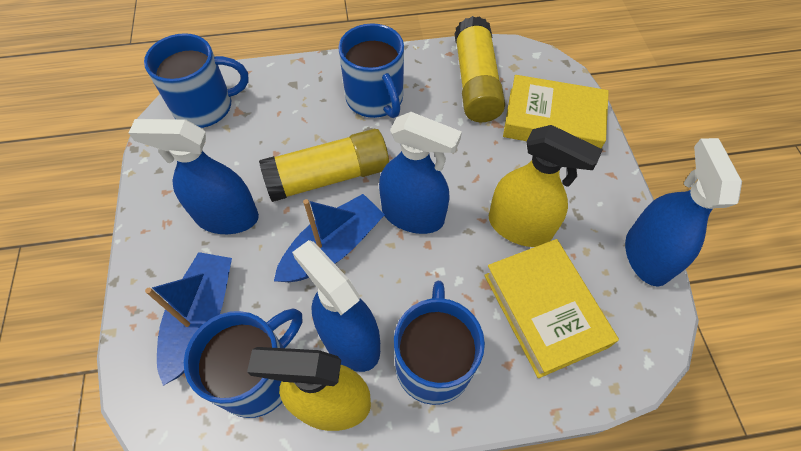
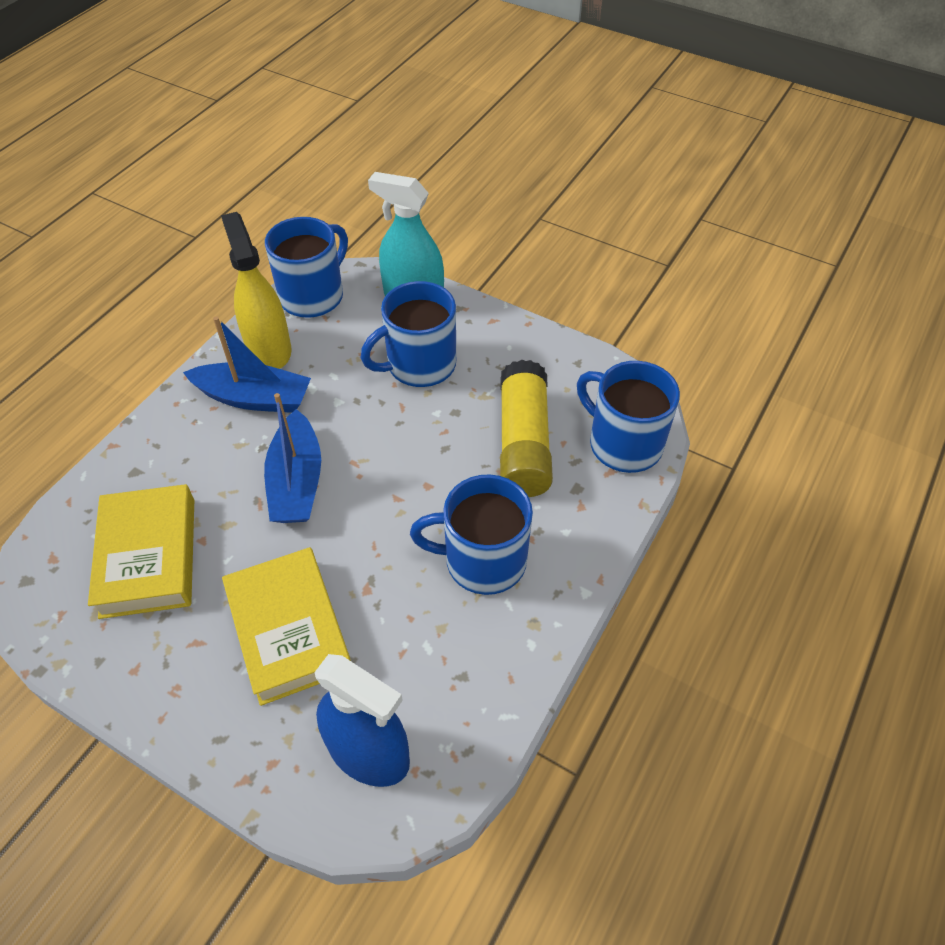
blue spray bottle: [129,119,259,234] [292,240,380,372] [379,112,462,234] [625,138,742,286] = 4 -> [315,654,410,787] = 1
turquoise spray bottle: none = 0 -> [368,172,444,296] = 1
yellow glue stick: [259,129,389,202] [454,16,505,122] = 2 -> [500,360,553,497] = 1
yellow spray bottle: [247,347,371,431] [489,125,603,247] = 2 -> [221,212,292,369] = 1

